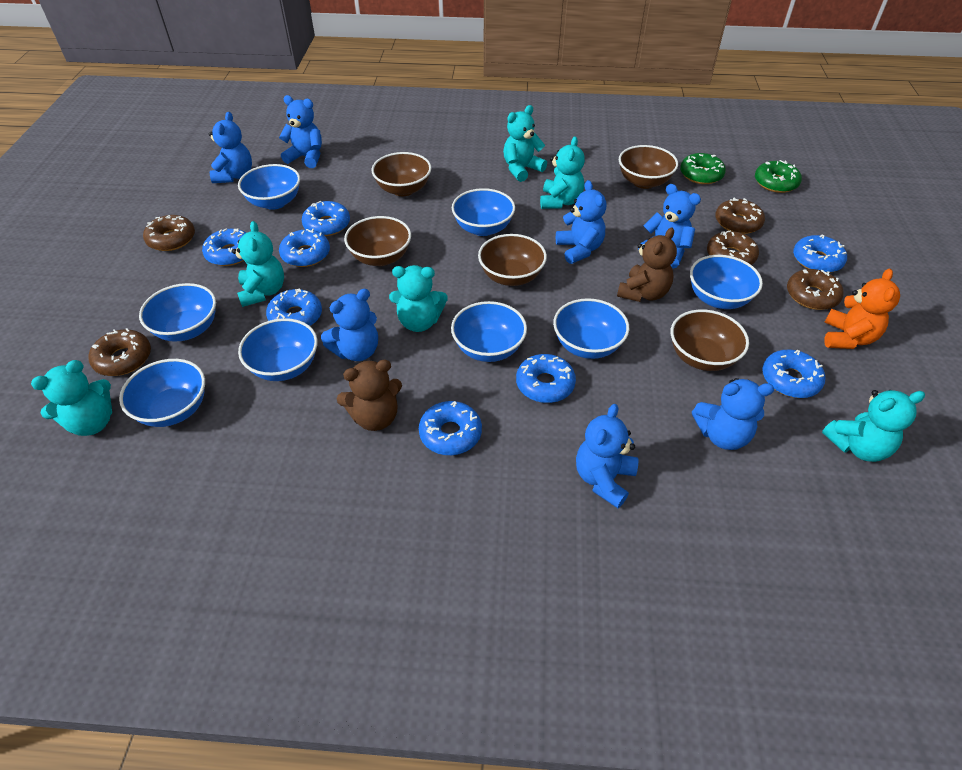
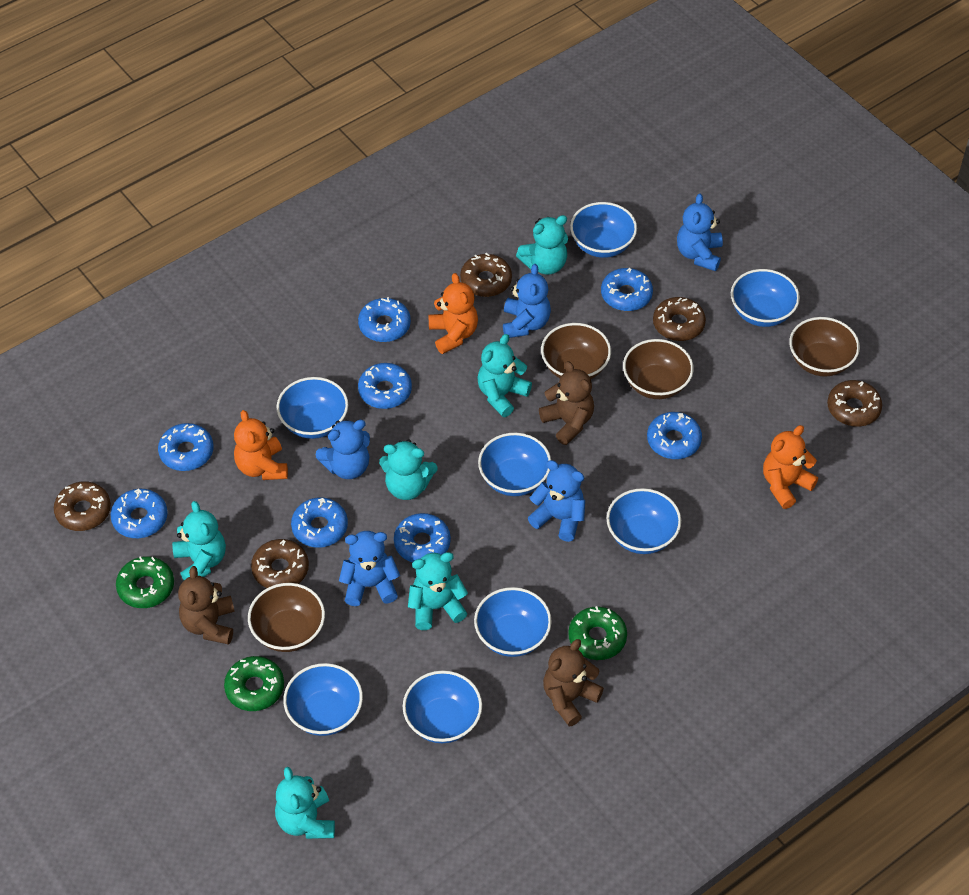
blue teddy bear: [209,112,252,183] [279,95,322,168] [321,289,378,361] [556,180,606,264] [576,404,638,508] [638,184,701,269] [692,378,774,450] = 7 -> [316,420,370,479] [339,531,400,606] [503,264,551,338] [528,460,585,542] [677,193,723,271] = 5
brown bowl: [344,216,411,266] [371,152,431,196] [478,234,547,286] [619,145,678,189] [671,309,749,371] = 5 -> [248,583,325,652] [541,323,611,379] [623,339,694,399] [789,317,860,377] = 4
brown teddy bear: [337,360,402,431] [617,227,677,302] = 2 -> [178,566,235,645] [539,361,594,445] [543,639,604,726] = 3
green donut: [680,153,726,184] [755,160,802,193] = 2 -> [116,556,174,608] [224,656,284,711] [568,606,627,660] = 3
orange teddy bear: [824,269,900,349] = 1 -> [234,410,288,480] [428,273,478,354] [763,425,818,509] = 3

